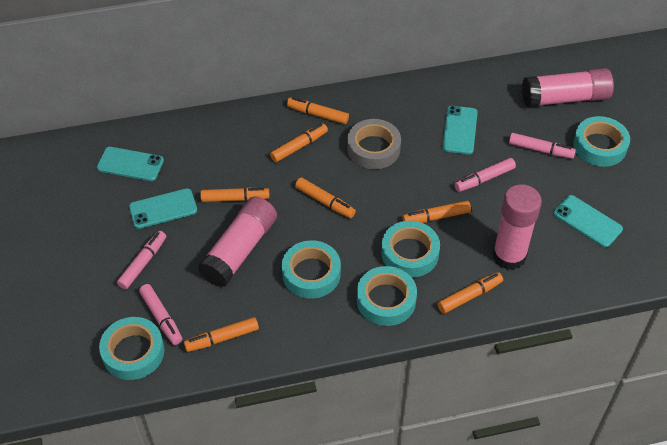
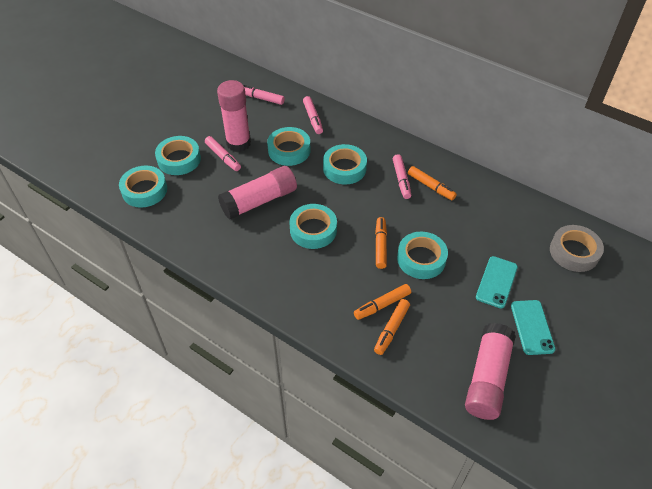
orange marker: [184,317,259,352] [200,187,270,202] [270,123,328,162] [287,97,349,124] [295,177,356,218] [402,201,471,223] [437,272,503,314] = 7 -> [354,284,411,320] [374,299,410,355] [375,217,387,269] [408,166,457,200] = 4
turquoise phone: [97,147,164,181] [129,188,197,229] [442,106,478,154] [553,195,623,248] = 4 -> [476,256,518,308] [511,300,556,355] = 2
turquoise tape: [99,317,165,380] [282,240,341,299] [357,266,417,326] [381,221,440,277] [573,116,630,167] = 5 -> [119,166,167,208] [155,136,201,175] [267,127,310,166] [289,204,337,249] [323,144,367,185] [397,231,448,279] = 6

